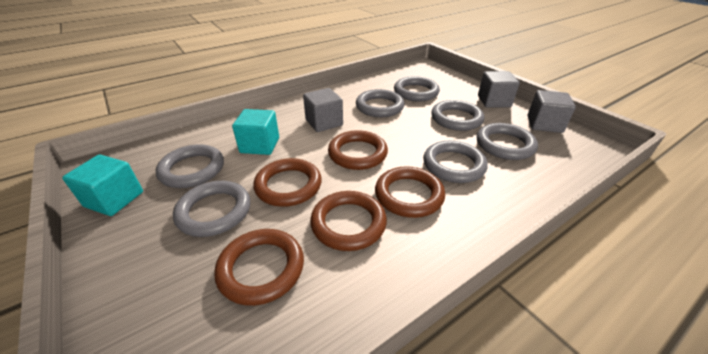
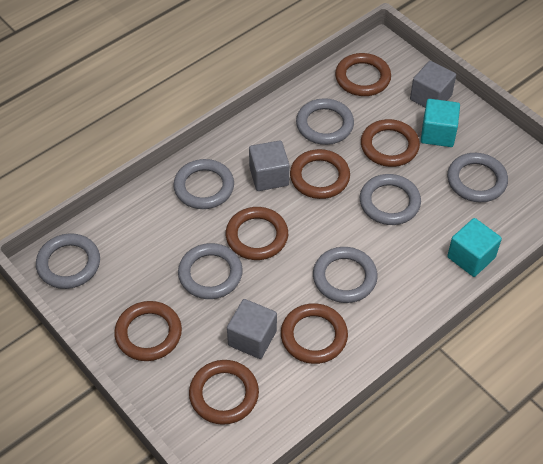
brown ring: [214,229,304,306] [253,158,322,207] [310,191,387,251] [328,130,388,170] [375,166,445,218] = 5 -> [114,301,182,361] [189,360,259,425] [226,207,288,260] [281,303,348,364] [290,149,350,199] [335,53,391,96] [361,119,420,167] = 7

